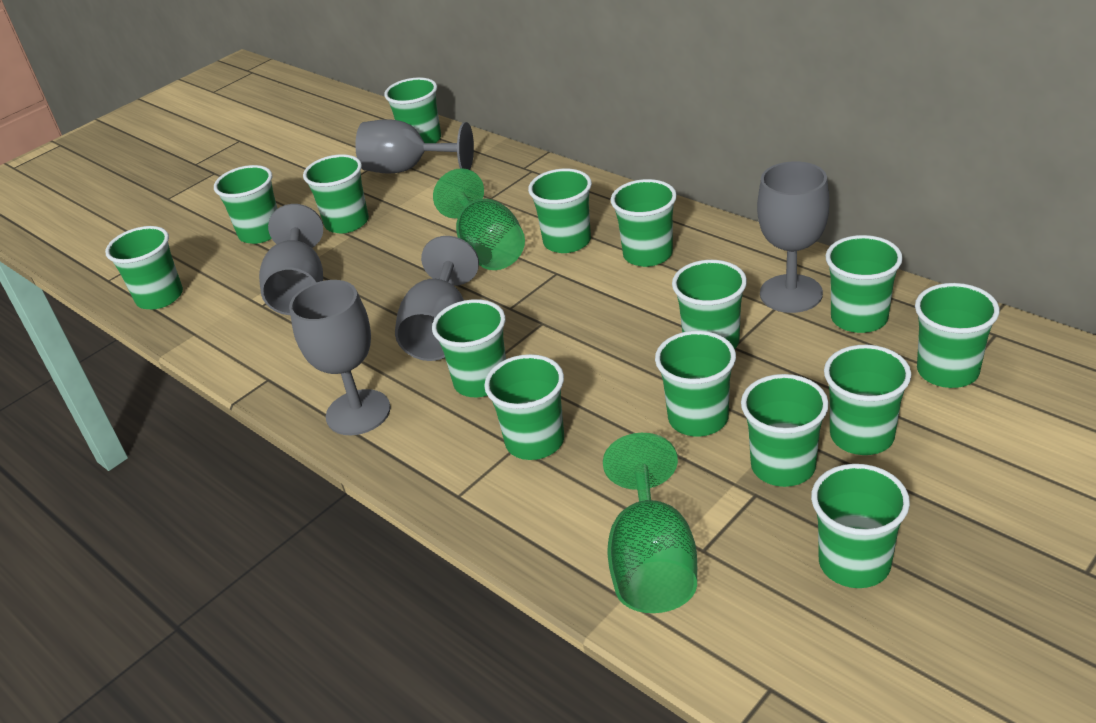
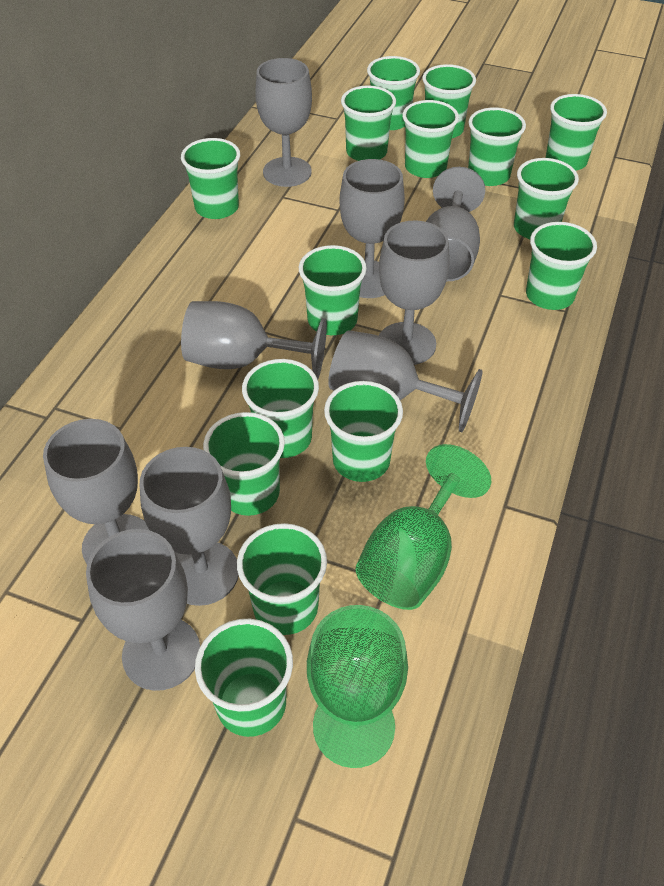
grey goblet: [259,204,323,315] [289,280,391,435] [355,119,474,174] [395,236,479,361] [757,161,830,313] = 5 -> [43,419,149,564] [86,529,200,691] [140,447,239,606] [181,301,327,379] [255,58,312,187] [328,330,483,432] [339,159,405,298] [379,221,450,365] [426,167,485,281] = 9

